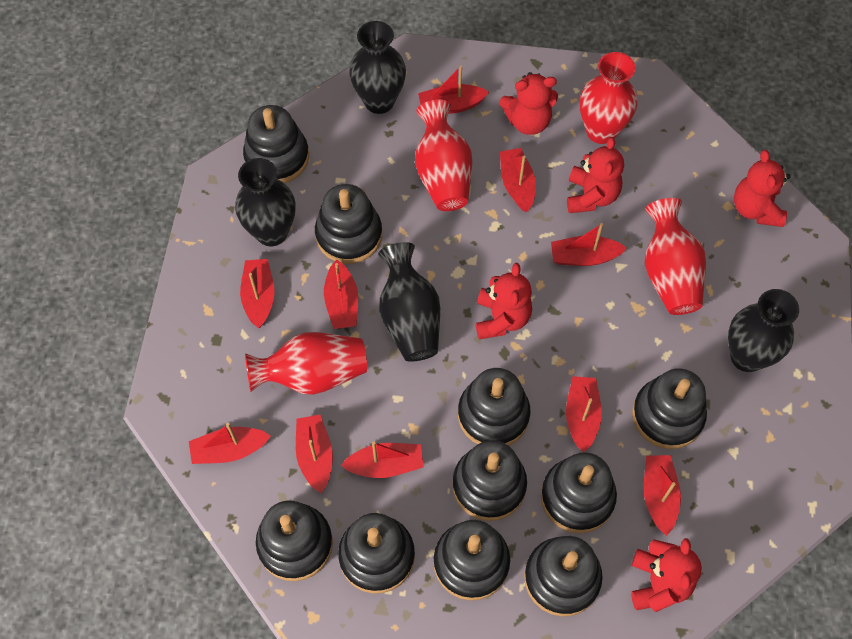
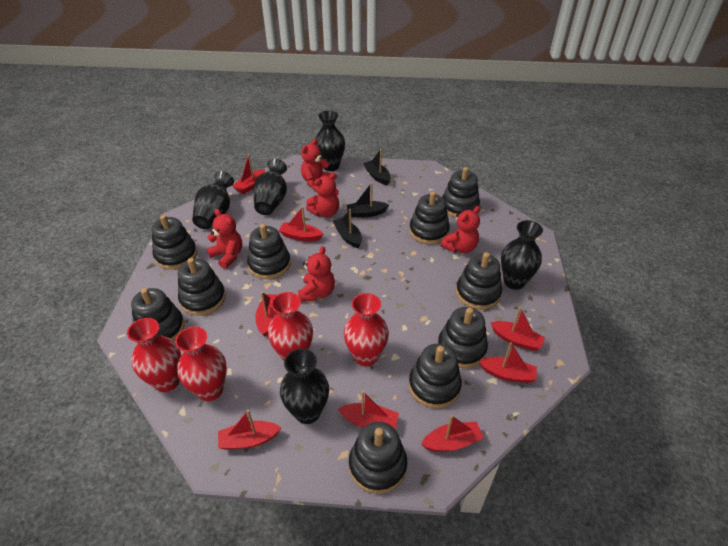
black boat: none = 0 -> [332,209,362,248] [347,182,389,217] [363,149,391,186] = 3
black vase: [235,158,296,246] [349,21,406,114] [378,242,440,362] [728,289,799,372] = 4 -> [192,171,234,229] [253,159,287,215] [280,349,329,424] [315,111,345,171] [501,220,543,290] = 5
red boat: [189,423,271,464] [240,259,275,328] [296,415,333,493] [324,260,358,329] [341,441,424,478] [418,65,489,114] [500,148,536,212] [551,223,627,266] [566,376,602,453] [644,455,681,536] = 10 -> [218,410,282,450] [232,154,265,194] [255,292,278,337] [279,206,323,241] [338,391,399,429] [421,415,484,452] [479,342,537,383] [490,307,545,351] = 8

